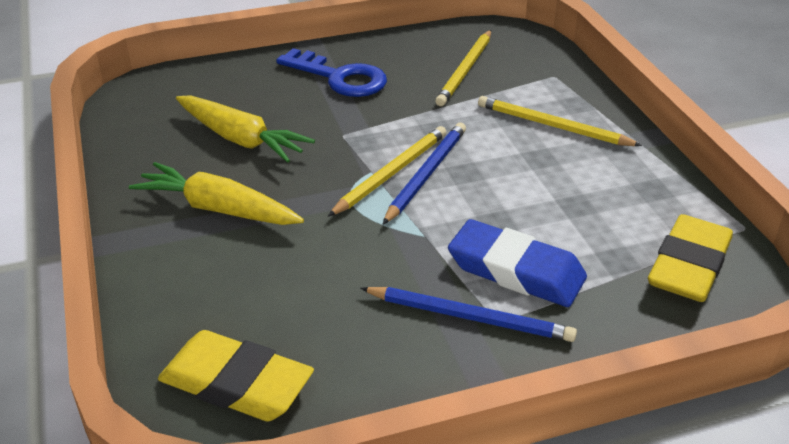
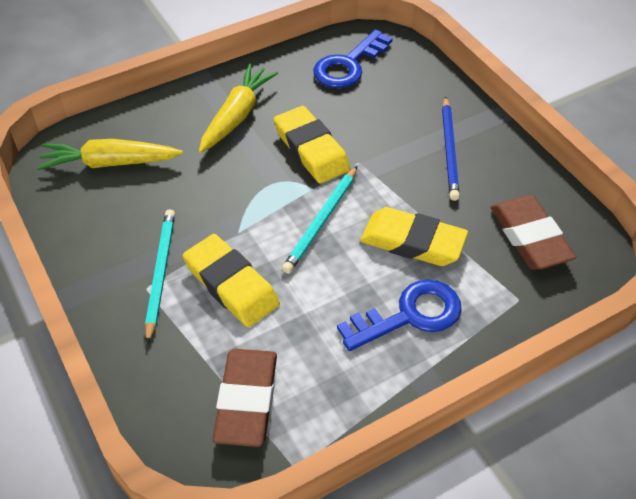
blue eraser: [448,219,587,307] = 1 -> none = 0
blue key: [276,48,387,97] = 1 -> [313,29,393,88] [337,279,462,351] = 2
blue pencil: [360,287,577,342] [383,122,466,224] = 2 -> [442,96,460,201] = 1
brown eraser: none = 0 -> [213,349,277,447] [491,195,576,269] = 2
turquoise pencil: none = 0 -> [145,209,175,345] [282,166,357,274] = 2
yellow eraser: [158,330,314,422] [648,214,733,302] = 2 -> [183,234,280,327] [273,106,351,184] [360,207,468,266] = 3
yellow pencil: [328,126,446,217] [435,30,491,106] [478,96,642,146] = 3 -> none = 0

